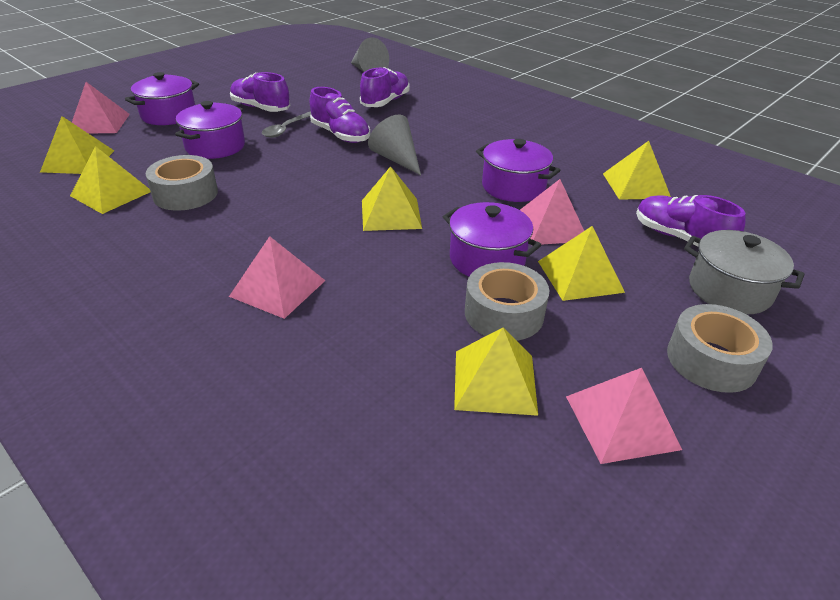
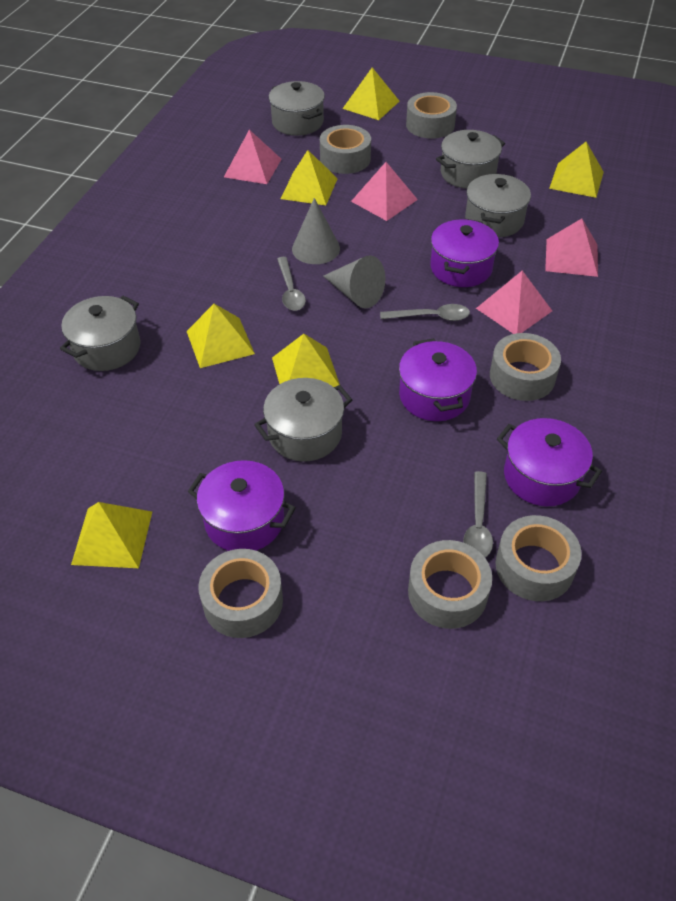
grey pot: [684,230,805,314] = 1 -> [60,296,141,371] [254,378,352,462] [269,81,325,136] [436,130,505,189] [465,173,531,237] = 5
grey spoon: [262,111,311,138] = 1 -> [277,257,306,311] [380,304,470,321] [463,471,493,557] = 3
grey tape: [145,155,218,211] [465,262,549,341] [667,304,773,393] = 3 -> [198,549,283,638] [320,125,371,174] [406,92,457,139] [408,540,492,629] [490,333,561,401] [495,515,582,601] = 6
purple shoe: [230,72,290,112] [310,87,370,143] [360,67,410,107] [636,195,746,246] = 4 -> none = 0

